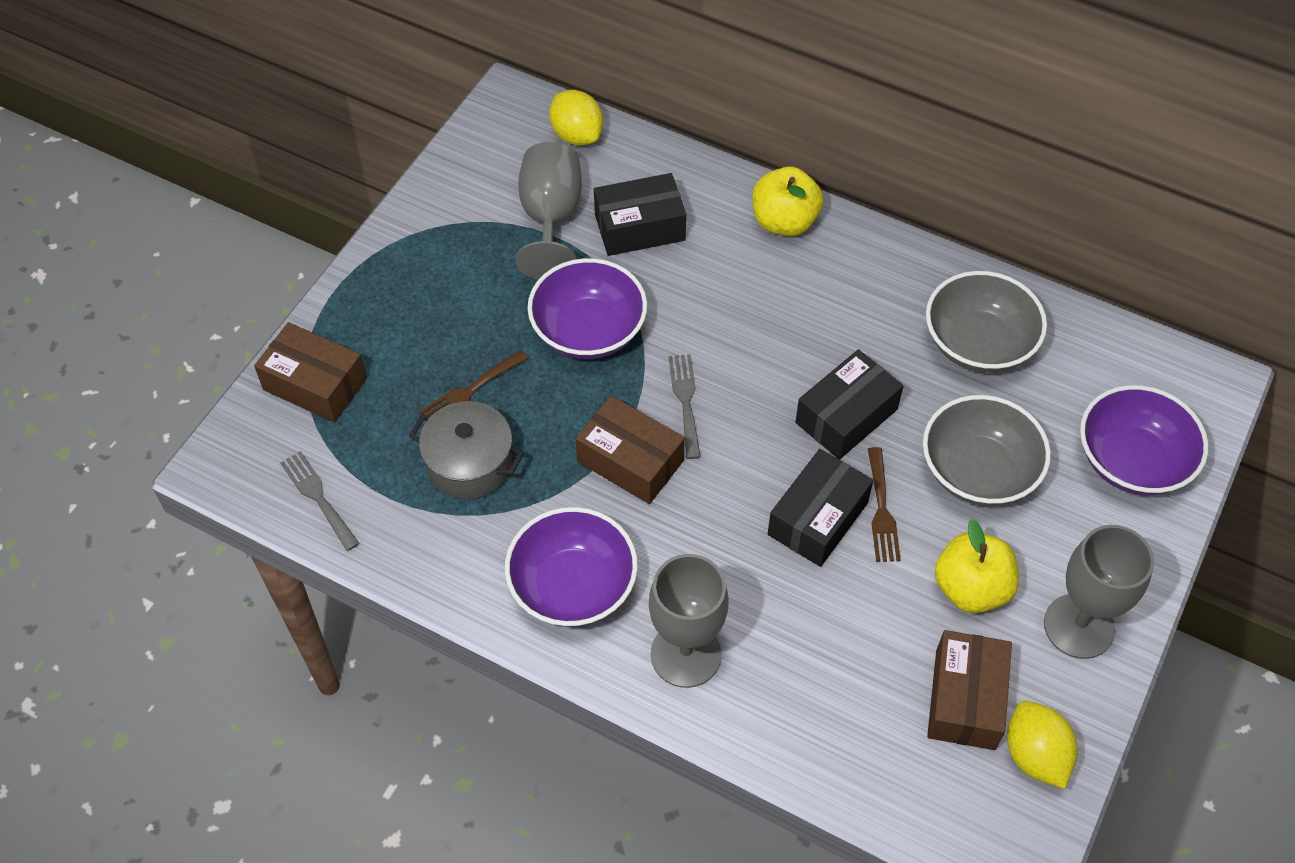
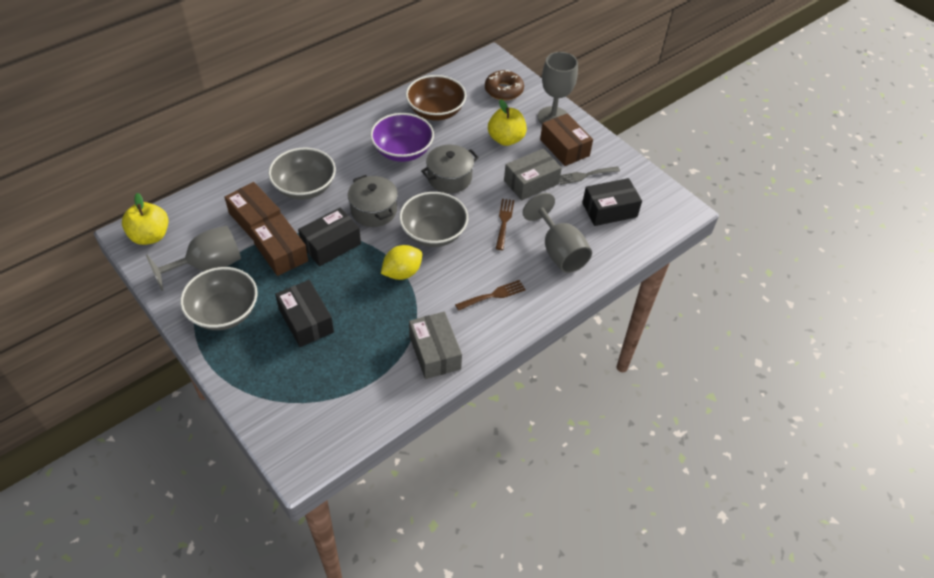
brown bowl: none = 0 -> [406,75,467,121] = 1
brown donut: none = 0 -> [485,70,524,100] = 1
grey bowl: [923,395,1051,506] [926,271,1047,373] = 2 -> [180,267,258,330] [268,148,336,200] [399,192,468,247] = 3
grey box: none = 0 -> [409,312,462,379] [504,149,562,200] = 2
grey fork: [280,451,360,551] [669,354,701,459] = 2 -> [559,166,620,185] = 1
grey pot: [409,401,524,500] = 1 -> [348,175,398,227] [421,145,479,193] = 2
purple bowl: [505,507,638,627] [528,258,647,359] [1080,385,1208,495] = 3 -> [370,113,434,162] = 1
yellow lemon: [549,90,603,146] [1007,701,1077,789] = 2 -> [381,245,422,280] = 1

